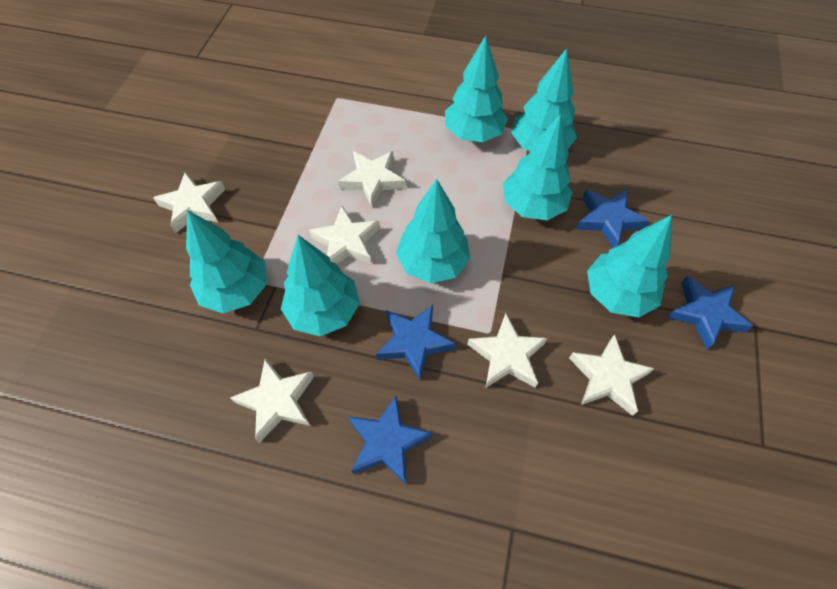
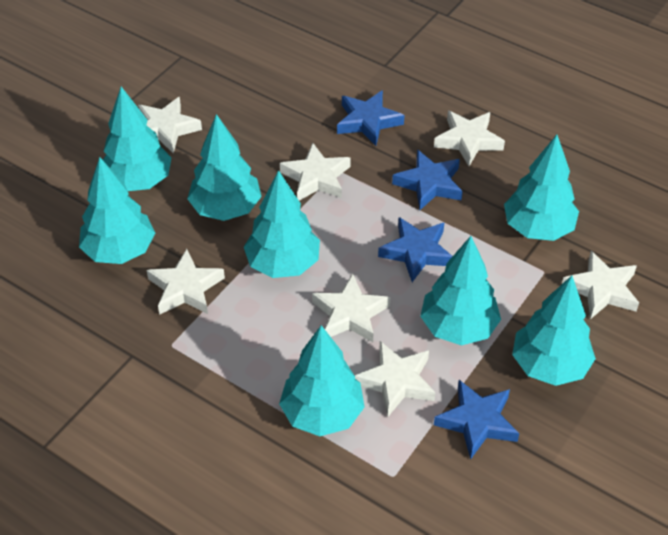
turquoise tree: [186,210,267,313] [281,235,360,336] [396,179,470,283] [445,35,508,142] [503,114,573,220] [511,48,577,150] [587,215,672,317] = 7 -> [79,157,155,264] [103,87,172,191] [187,114,262,221] [244,170,320,278] [279,325,365,436] [420,236,501,345] [504,134,579,241] [512,275,596,386] = 8
white star: [153,172,226,233] [230,358,314,443] [309,206,380,264] [338,151,406,207] [467,313,548,388] [569,334,655,416] = 6 -> [138,97,202,154] [147,249,225,315] [280,143,351,201] [312,274,390,342] [355,341,436,417] [434,110,505,166] [562,251,639,319] = 7

